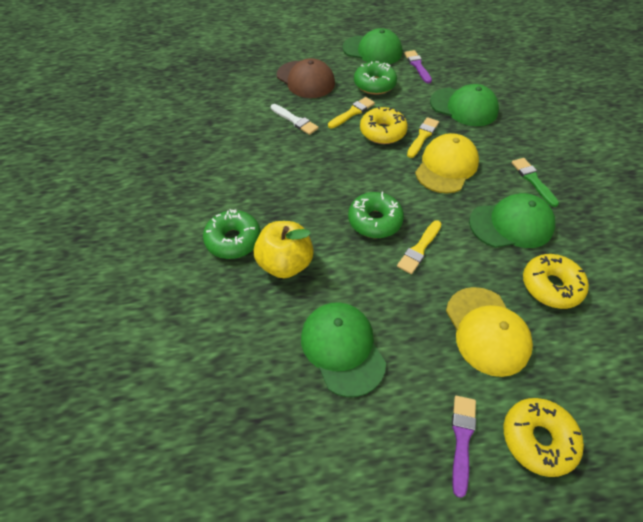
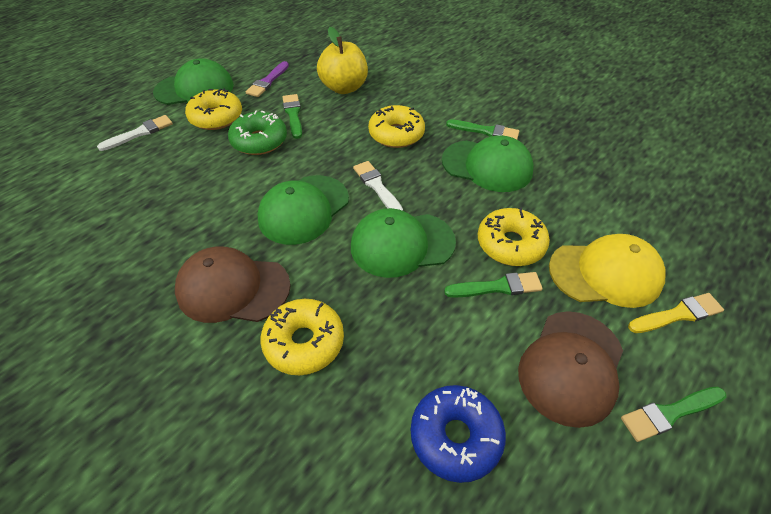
blue donut: none = 0 -> [411,385,506,483] = 1
brown cap: [277,58,335,98] = 1 -> [175,247,291,323] [518,311,623,428] = 2
green brush: [511,158,559,207] = 1 -> [283,94,302,139] [444,272,543,298] [446,119,519,139] [621,387,726,442] = 4
green donut: [203,209,261,259] [348,192,404,238] [354,61,397,95] = 3 -> [228,111,287,155] = 1
purple brush: [404,50,432,84] [452,396,476,498] = 2 -> [246,61,289,97] = 1
white brush: [271,104,319,135] = 1 -> [97,115,173,151] [353,161,403,211] = 2
yellow brush: [328,97,375,128] [397,220,441,274] [407,117,439,158] = 3 -> [628,293,724,333] = 1
yellow cap: [415,133,479,193] [446,287,533,377] = 2 -> [549,234,665,308] = 1
yellow donut: [360,106,408,144] [504,398,584,477] [523,254,589,309] = 3 -> [185,88,242,130] [260,299,344,375] [368,105,425,148] [478,207,550,266] = 4

